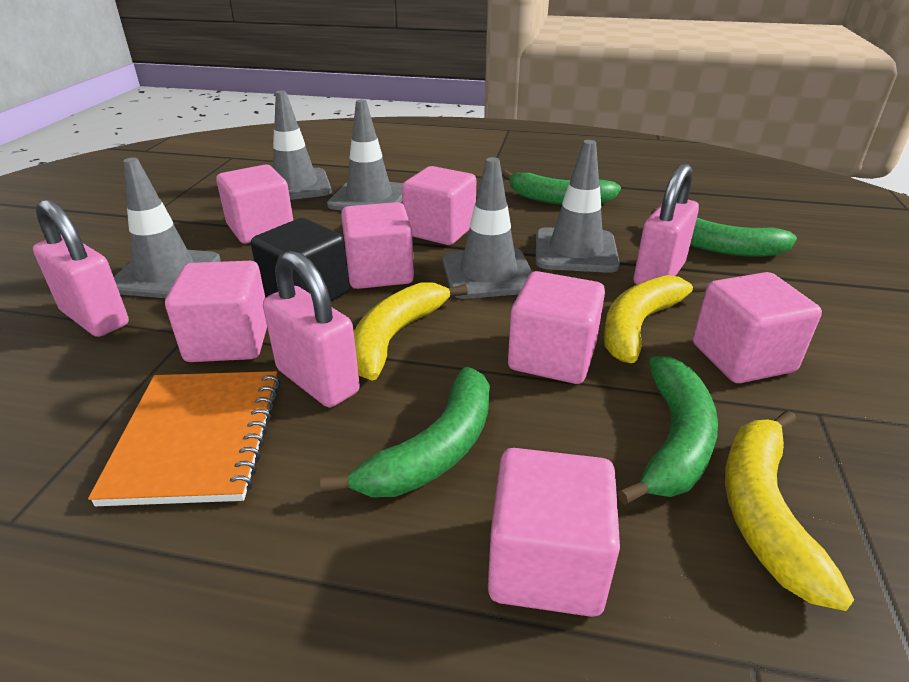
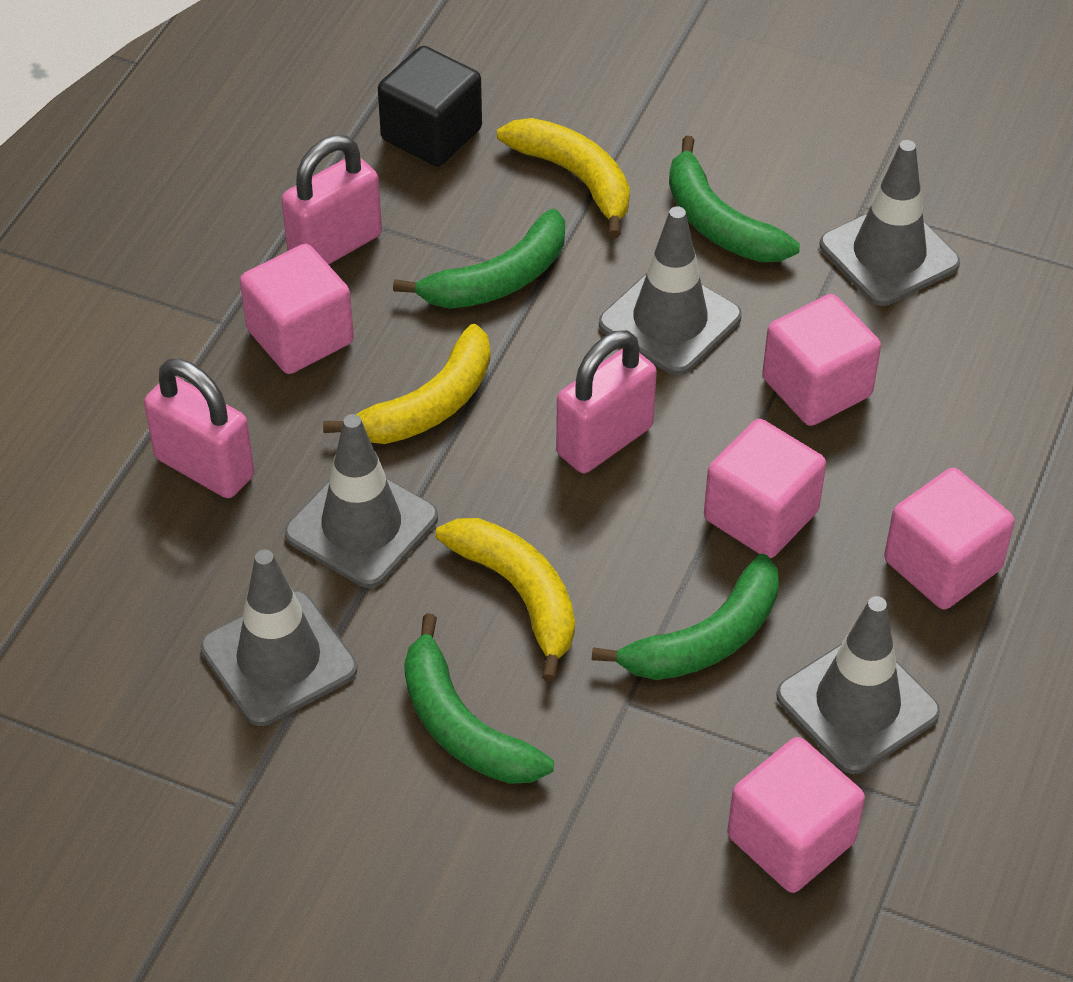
orange notebook: [88,371,280,506] = 1 -> none = 0
pink cube: [165,261,267,362] [216,165,293,244] [341,202,414,289] [402,166,476,245] [488,448,620,617] [508,271,605,384] [693,272,822,383] = 7 -> [240,244,354,374] [704,419,826,558] [727,737,865,893] [762,294,881,426] [884,468,1015,609] = 5

